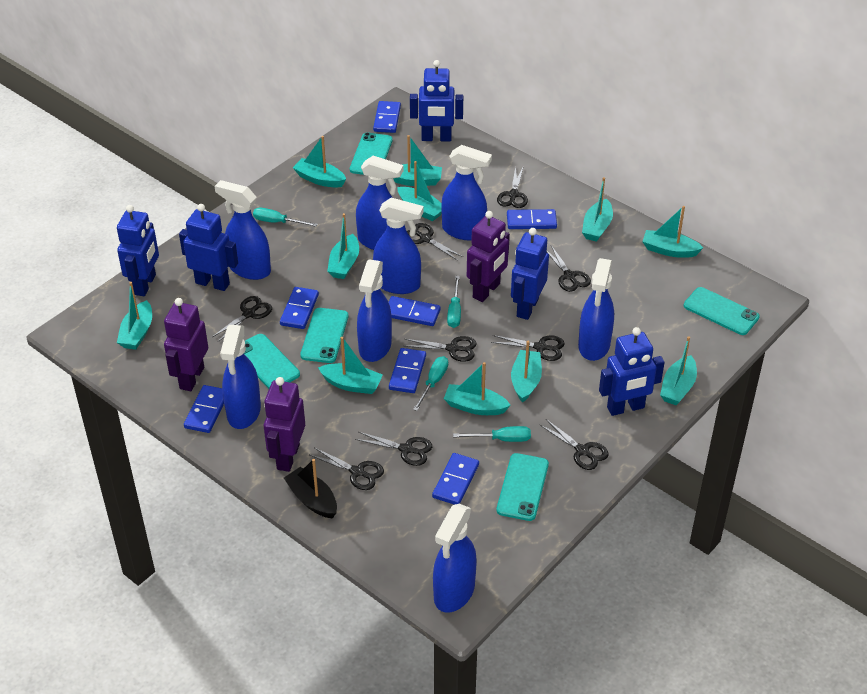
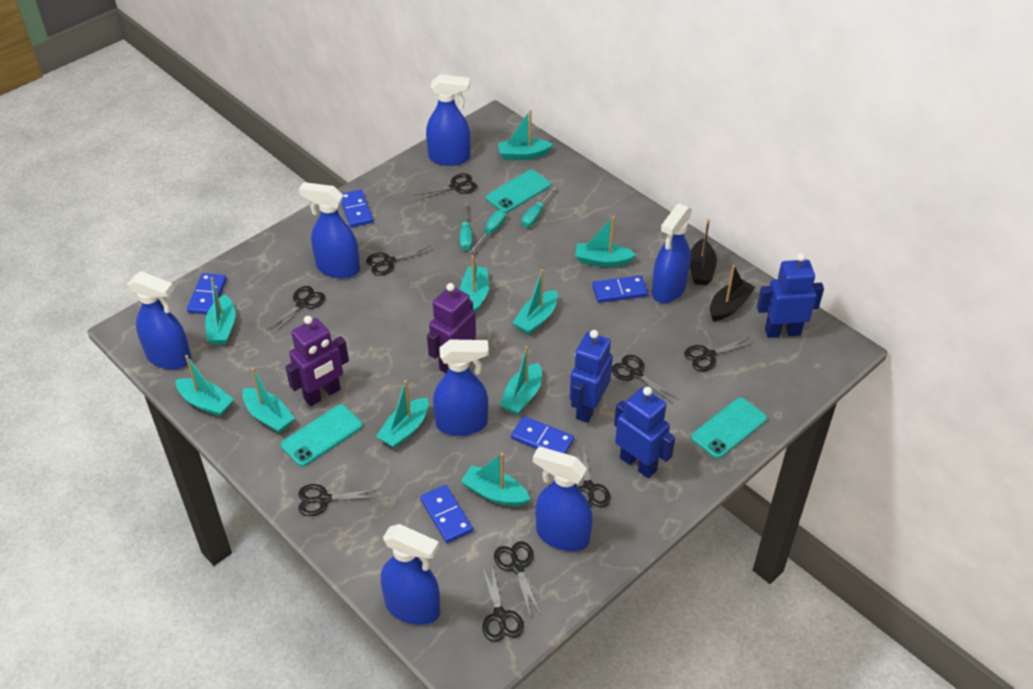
black boat: [284,459,337,518] = 1 -> [690,219,717,285] [710,265,755,321] = 2
blue domino: [184,385,224,433] [280,287,319,329] [373,101,401,133] [388,296,441,326] [389,348,426,393] [432,453,479,505] [507,209,557,229] = 7 -> [187,273,227,314] [341,189,373,228] [420,485,473,543] [511,416,574,454] [592,276,648,303] = 5
blue robot: [117,205,159,296] [179,204,238,291] [410,60,463,142] [511,228,549,320] [599,327,665,416] = 5 -> [570,330,613,423] [614,387,675,478] [757,253,824,338] = 3
blue spray bottle: [214,180,271,280] [220,325,261,429] [356,156,404,250] [357,259,392,362] [373,198,423,294] [433,504,477,613] [441,145,492,240] [578,258,614,361] = 8 -> [128,271,192,369] [299,182,360,278] [381,524,440,625] [426,74,470,166] [433,339,489,436] [533,447,593,551] [652,204,692,303] = 7
purple robot: [164,298,208,391] [264,377,305,472] [467,211,510,302] = 3 -> [285,316,349,406] [427,283,476,373] = 2
turquoise boat: [117,282,152,350] [293,136,346,188] [318,337,383,394] [327,213,359,279] [393,135,442,186] [398,161,442,221] [444,362,511,415] [511,341,542,403] [582,177,613,242] [642,206,703,258] [660,336,697,405] = 11 -> [176,355,234,417] [205,277,236,345] [242,368,295,433] [376,380,429,449] [460,255,489,313] [461,453,530,506] [498,110,553,160] [500,346,542,415] [513,269,558,335] [575,216,636,267] = 10
turquoise phone: [244,334,300,389] [300,308,349,363] [350,132,393,175] [497,453,549,521] [684,287,760,335] = 5 -> [281,404,362,467] [486,170,551,213] [691,397,767,459] = 3
turquoise screwdriver: [253,208,318,227] [413,356,448,411] [447,276,461,328] [453,426,531,442] = 4 -> [460,203,472,251] [469,210,506,253] [521,186,556,228] = 3

